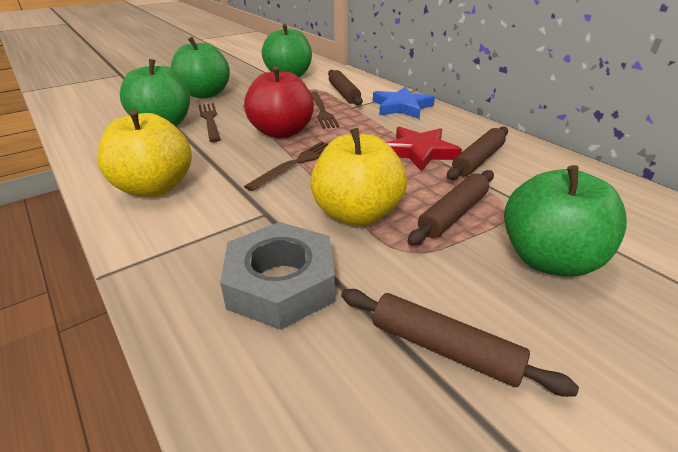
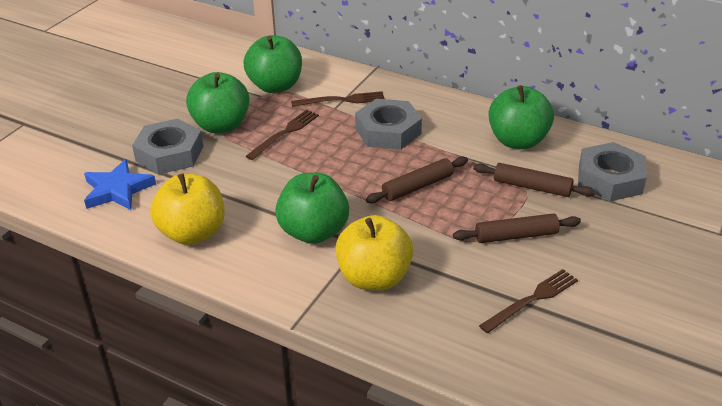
brown rolling pin: [328,70,363,106] [341,289,579,397] [408,170,494,246] [447,127,508,180] = 4 -> [366,156,468,203] [453,214,581,243] [473,163,596,197] = 3
grey nut: [220,222,335,330] = 1 -> [132,119,203,174] [355,99,422,150] [578,142,647,201] = 3
red apple: [244,66,314,139] = 1 -> none = 0
red star: [386,127,462,172] = 1 -> none = 0

